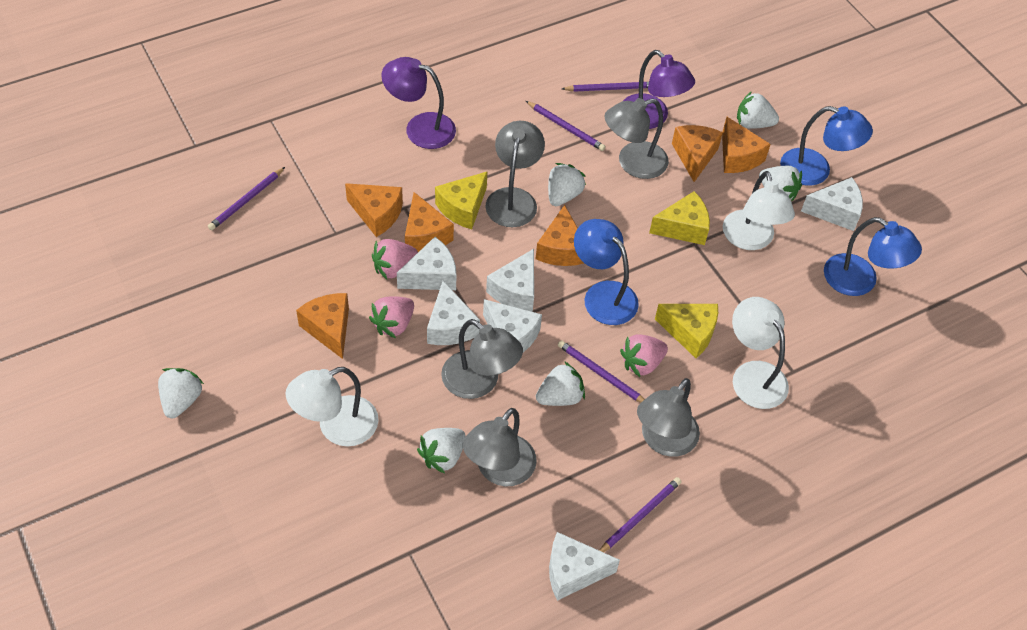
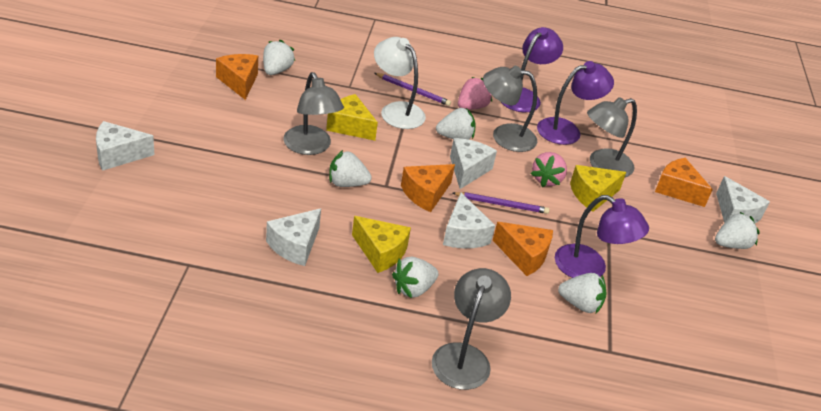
blue lamp: [574,219,639,325] [780,106,873,186] [824,217,922,296] = 3 -> none = 0
grey lamp: [441,319,523,399] [463,408,537,487] [485,121,545,227] [605,98,669,179] [637,378,700,457] = 5 -> [283,72,344,155] [432,268,511,390] [483,66,537,152] [587,97,637,177] = 4
orange cheese: [296,293,349,359] [345,183,403,237] [405,192,454,252] [536,205,584,266] [672,125,723,182] [722,117,771,173] = 6 -> [216,54,258,100] [401,164,455,212] [493,222,553,276] [655,158,713,207] = 4
pink strawberry: [369,296,414,338] [372,239,418,279] [620,334,668,377] = 3 -> [458,77,492,110] [531,152,567,187] = 2
purple lamp: [381,57,456,149] [623,50,695,129] = 2 -> [501,27,563,112] [537,61,614,145] [555,195,649,278] = 3
purple pencil: [208,167,285,230] [526,101,605,151] [558,340,645,403] [562,82,649,92] [599,477,681,552] = 5 -> [375,73,451,106] [452,192,550,214] = 2
white cheese: [397,237,456,290] [427,281,480,345] [483,299,542,353] [486,249,534,312] [549,532,620,601] [801,177,863,231] = 6 -> [96,121,155,171] [266,208,321,266] [443,193,495,248] [450,138,497,189] [716,176,770,223] = 5
white lamp: [286,367,379,447] [723,171,795,250] [732,297,789,409] = 3 -> [374,37,426,129] = 1

